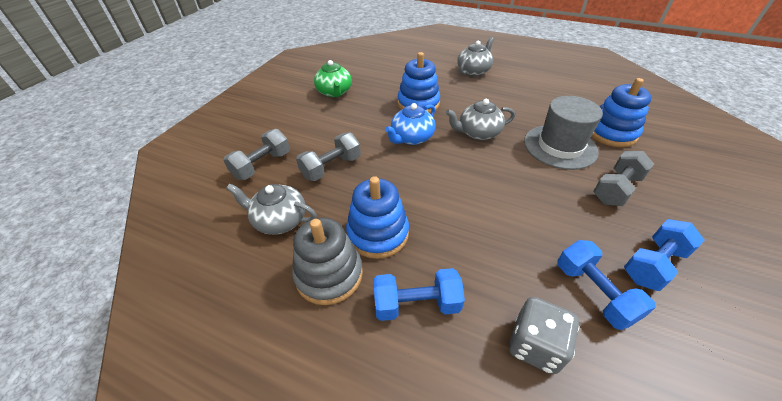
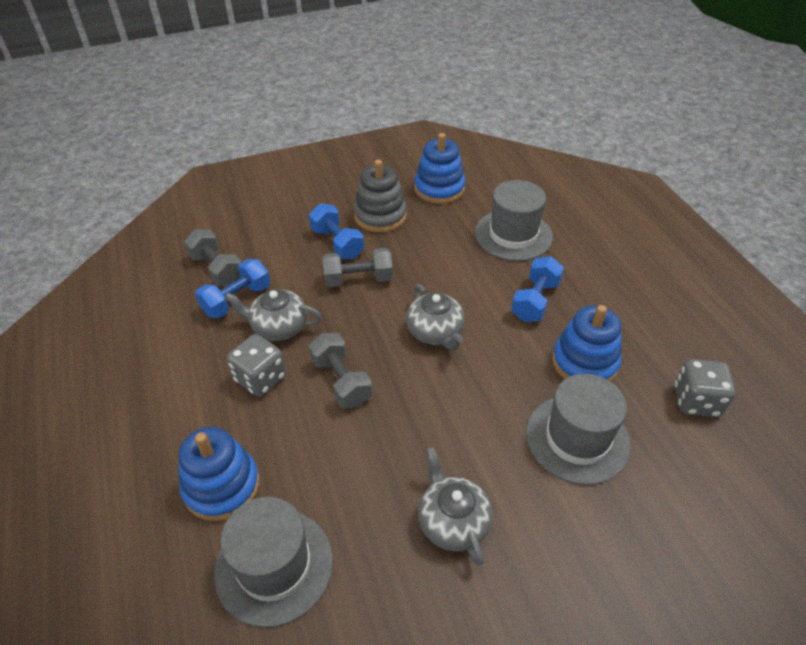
blue teapot: [385,103,436,145] = 1 -> none = 0
green teapot: [314,60,352,97] = 1 -> none = 0
grey dice: [509,297,579,374] = 1 -> [227,334,286,396] [675,359,735,417] = 2
grey hat: [524,96,603,170] = 1 -> [214,497,333,627] [475,180,553,261] [526,374,631,485] = 3

